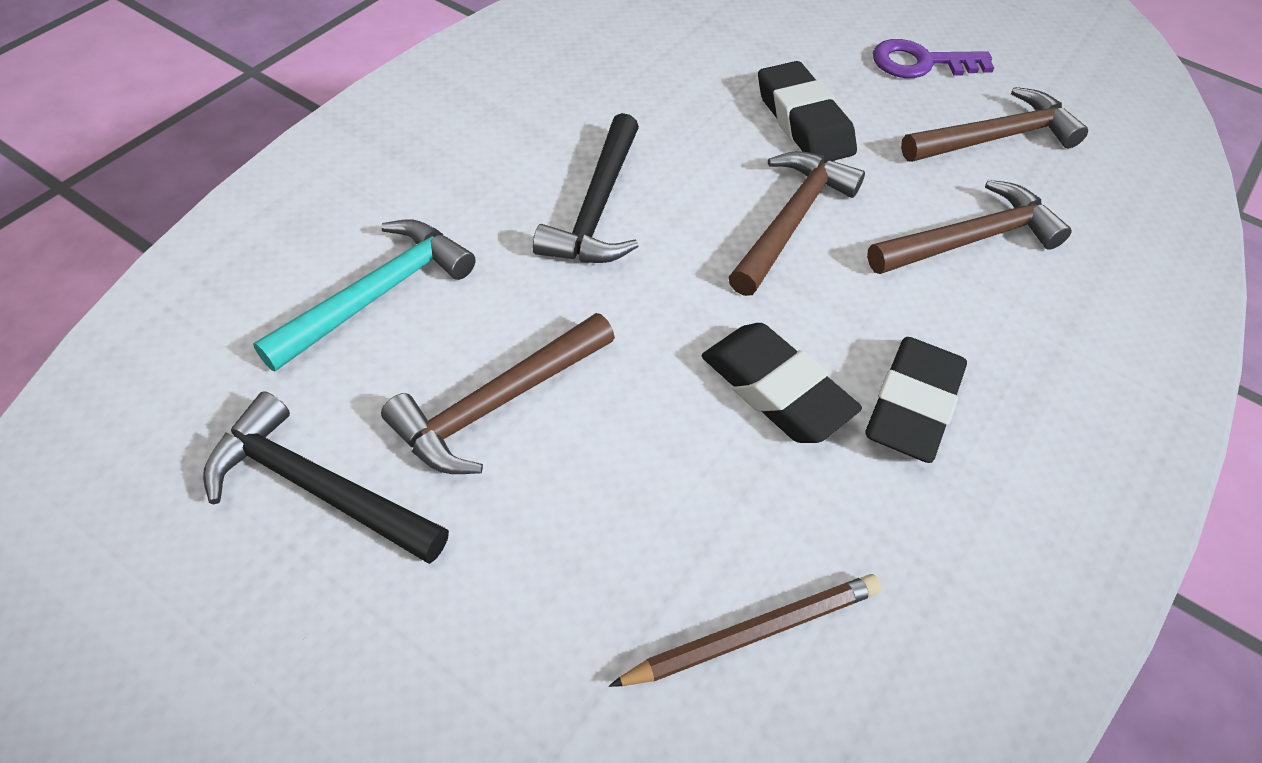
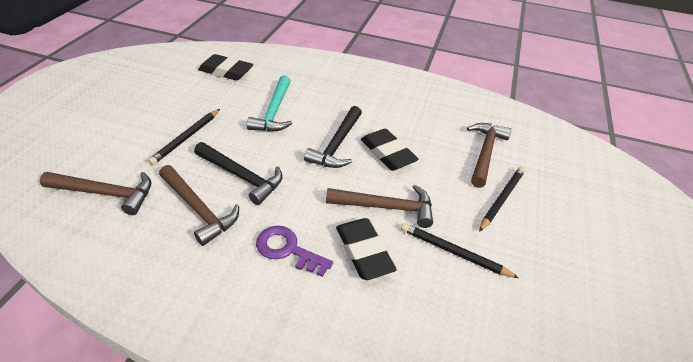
black pencil: none = 0 -> [148,109,220,165] [401,223,519,278] [479,167,525,232] = 3
brown pencil: [609,574,881,687] = 1 -> none = 0

